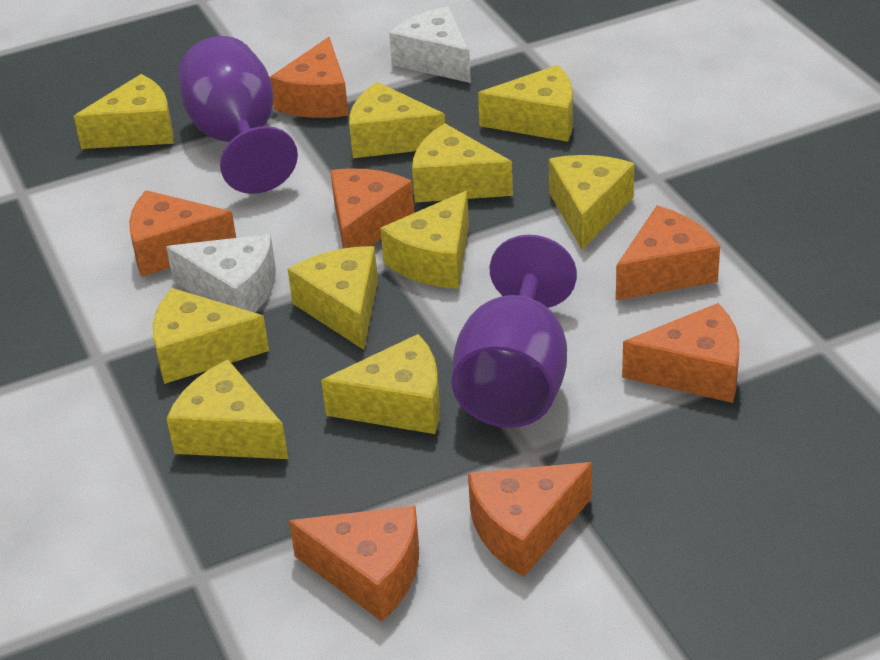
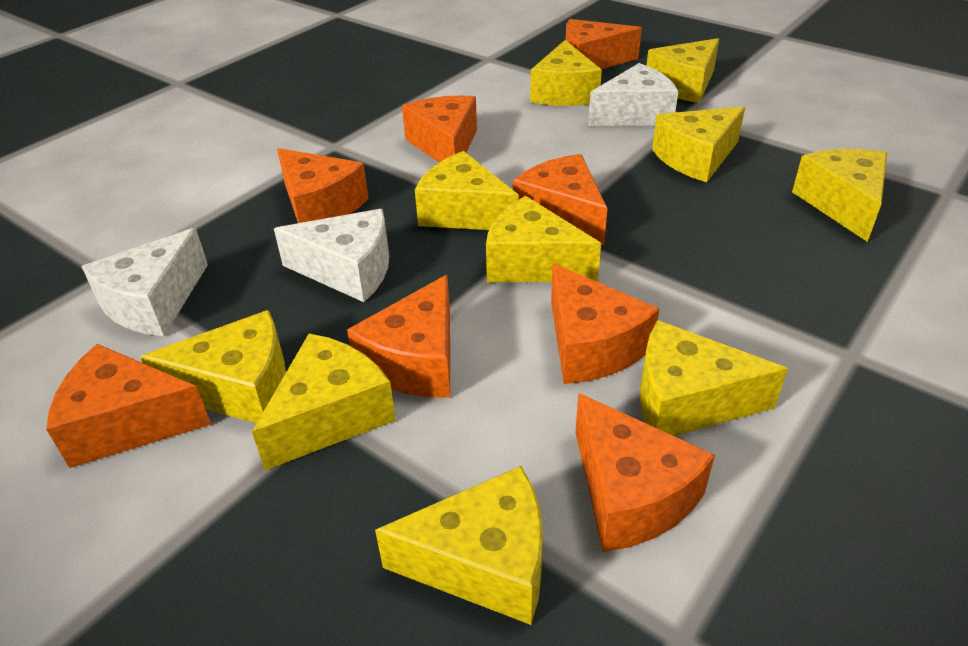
orange cheese: [129,190,236,277] [270,37,349,118] [289,506,419,621] [330,169,414,249] [468,462,592,577] [616,206,720,300] [622,303,739,403] = 7 -> [46,344,211,468] [277,148,369,223] [347,275,450,398] [402,95,477,162] [513,154,608,246] [551,263,659,384] [566,19,642,69] [575,393,715,552] = 8
purple goblet: [177,36,298,194] [452,235,577,428] = 2 -> none = 0
white cheese: [166,234,276,313] [389,6,471,83] = 2 -> [81,228,208,336] [274,209,389,302] [588,63,678,126] = 3

